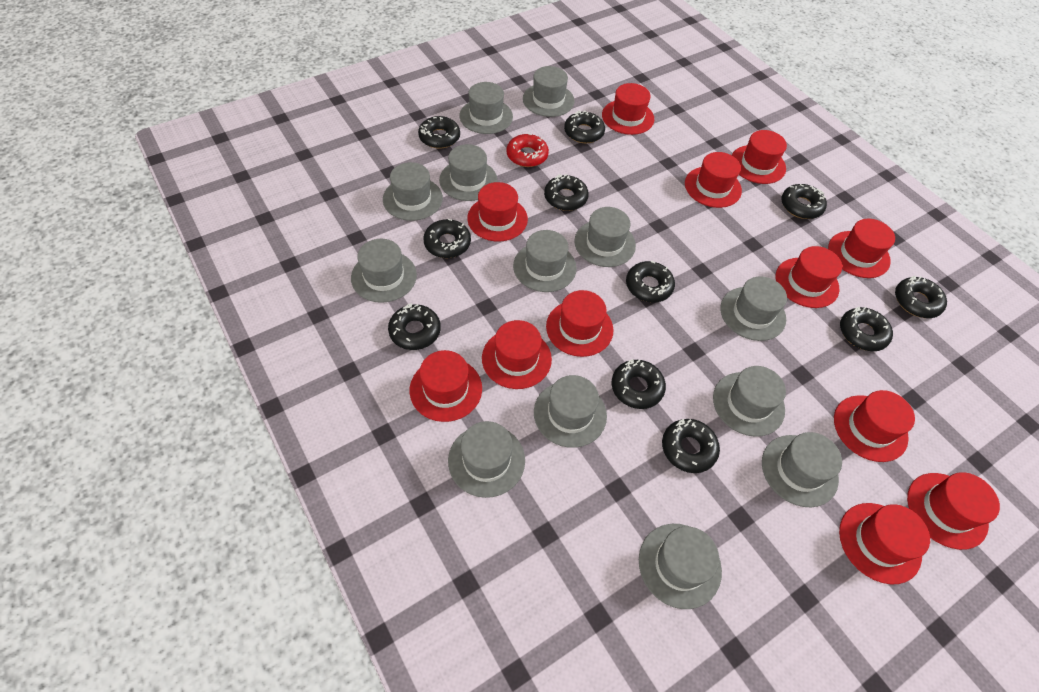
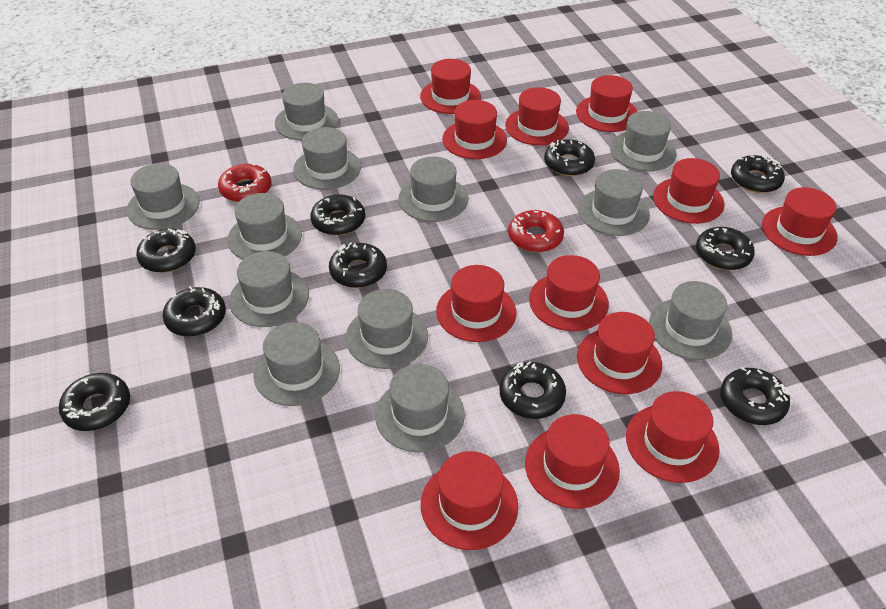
black donut: [388,304,441,350] [418,116,460,149] [423,219,471,258] [544,174,589,211] [564,111,605,143] [611,359,666,409] [626,261,675,302] [662,419,720,473] [781,184,827,219] [840,307,893,351] [895,276,947,318] = 11 -> [59,373,130,431] [136,229,196,273] [162,286,226,337] [310,194,365,236] [329,242,387,288] [499,361,566,419] [544,139,595,176] [696,227,755,270] [720,367,790,425] [731,155,785,193] = 10
grey hat: [351,239,417,303] [383,162,443,221] [439,144,497,201] [448,421,525,498] [460,82,513,134] [513,230,577,292] [523,66,575,117] [534,375,607,448] [574,207,636,267] [639,524,722,609] [713,366,786,437] [720,276,787,341] [762,432,842,507] = 13 -> [126,163,200,230] [227,193,302,259] [229,251,309,327] [253,322,340,406] [275,83,338,141] [293,127,361,190] [345,289,428,369] [375,364,465,452] [398,156,468,222] [578,169,650,236] [610,111,676,171] [649,281,732,360] = 12
red donut: [506,133,549,167] = 1 -> [218,163,271,202] [508,210,564,252] = 2

